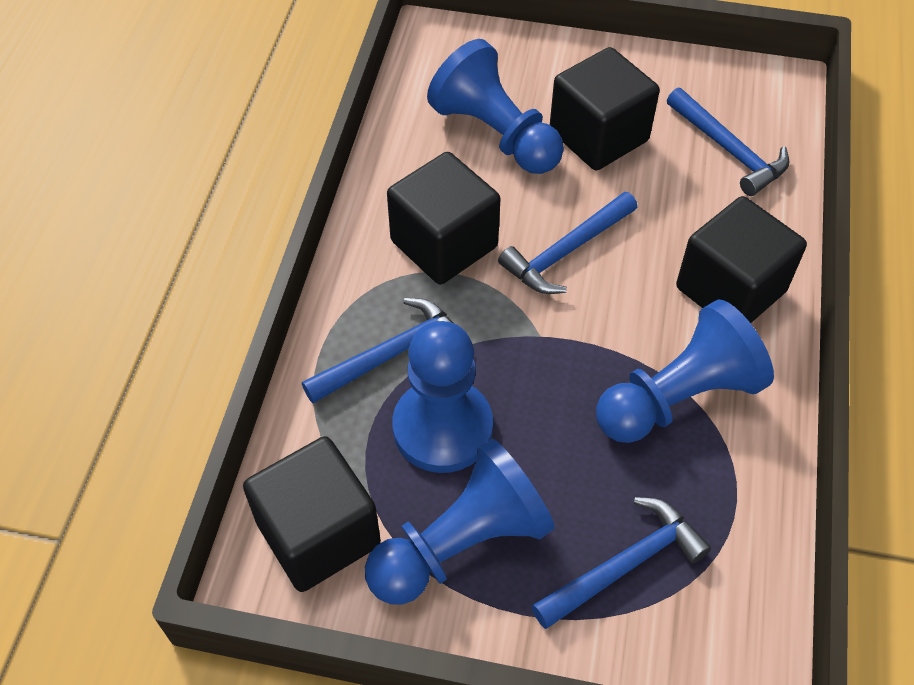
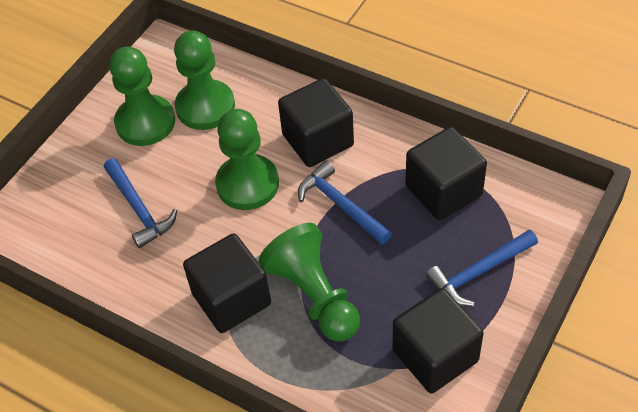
blue hammer: [302,298,453,403] [498,192,637,294] [531,497,711,629] [667,88,789,196] = 4 -> [104,158,177,248] [298,160,392,245] [426,230,538,306] = 3
blue pawn: [365,439,555,605] [392,321,493,473] [427,39,564,174] [596,300,774,443] = 4 -> none = 0
green pawn: none = 0 -> [109,47,175,146] [174,30,235,130] [215,109,279,210] [259,223,360,342] = 4

